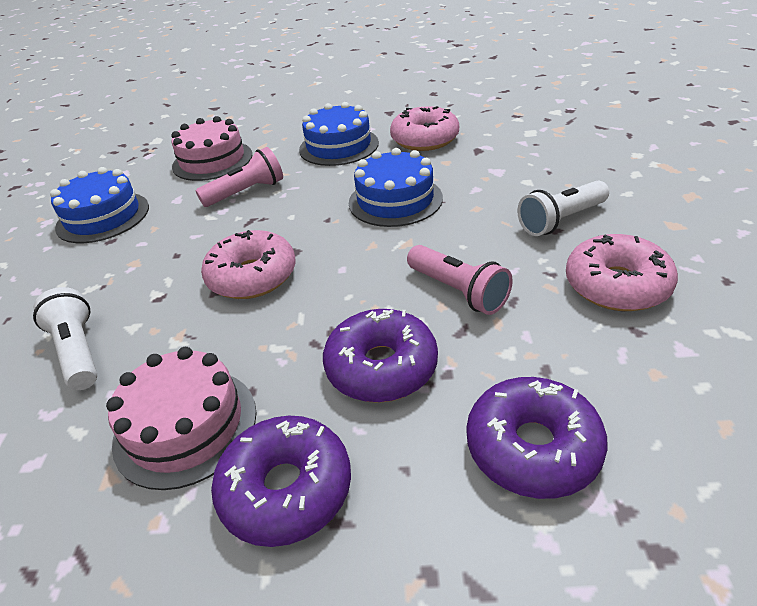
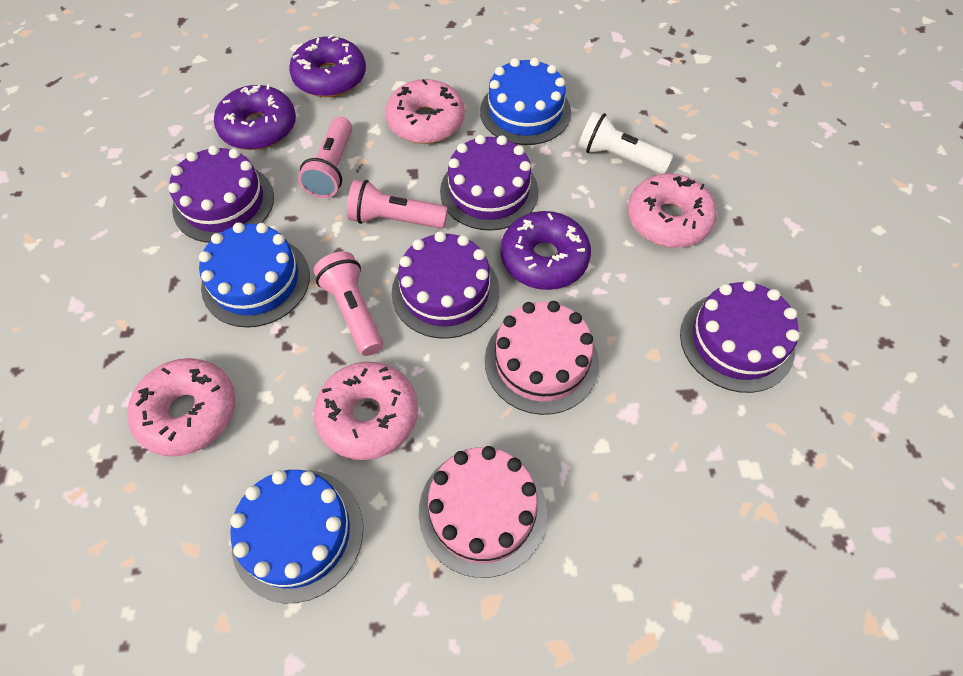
pink donut: [201,230,296,299] [390,106,459,151] [566,234,678,311] = 3 -> [127,358,235,457] [314,362,418,460] [385,79,465,144] [628,173,717,248] = 4
pink flashlight: [196,147,283,207] [407,245,513,315] = 2 -> [298,117,352,198] [313,251,383,356] [347,179,448,229] = 3
purple cake: none = 0 -> [168,145,274,243] [392,231,499,339] [440,135,538,231] [680,280,800,393] = 4
white flashlight: [33,287,97,390] [517,181,609,236] = 2 -> [578,111,673,174] = 1

